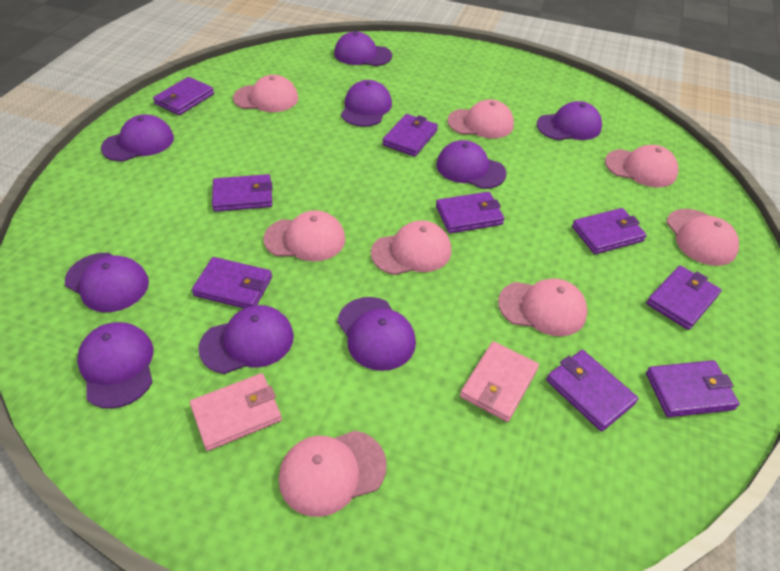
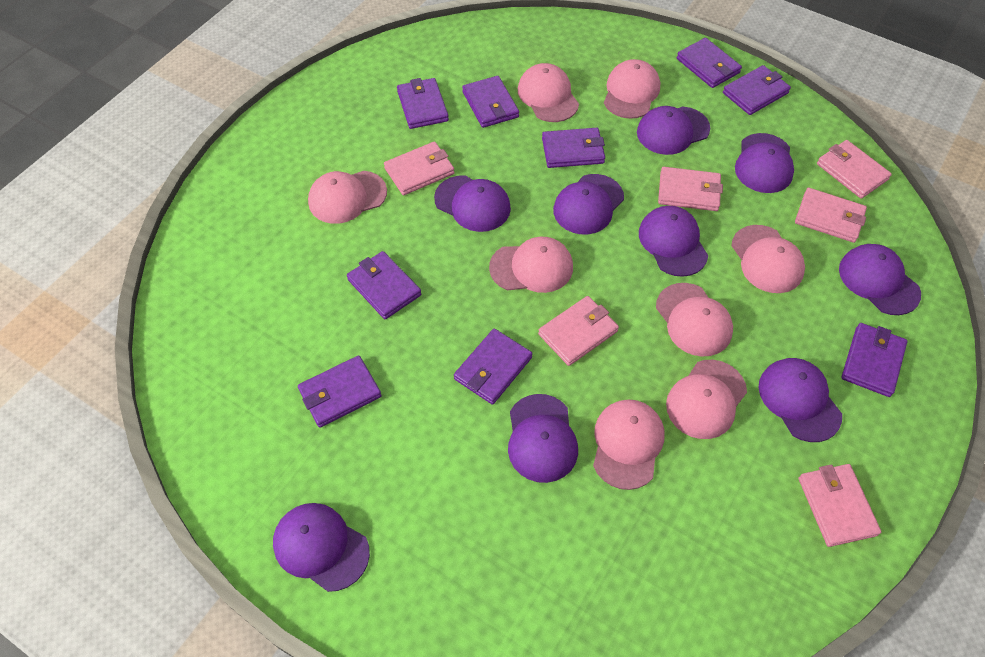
pink wallet: [190,373,282,451] [460,341,539,422] = 2 -> [384,142,455,195] [538,296,619,366] [658,167,723,211] [795,188,867,243] [798,464,881,547] [817,140,892,199] = 6

